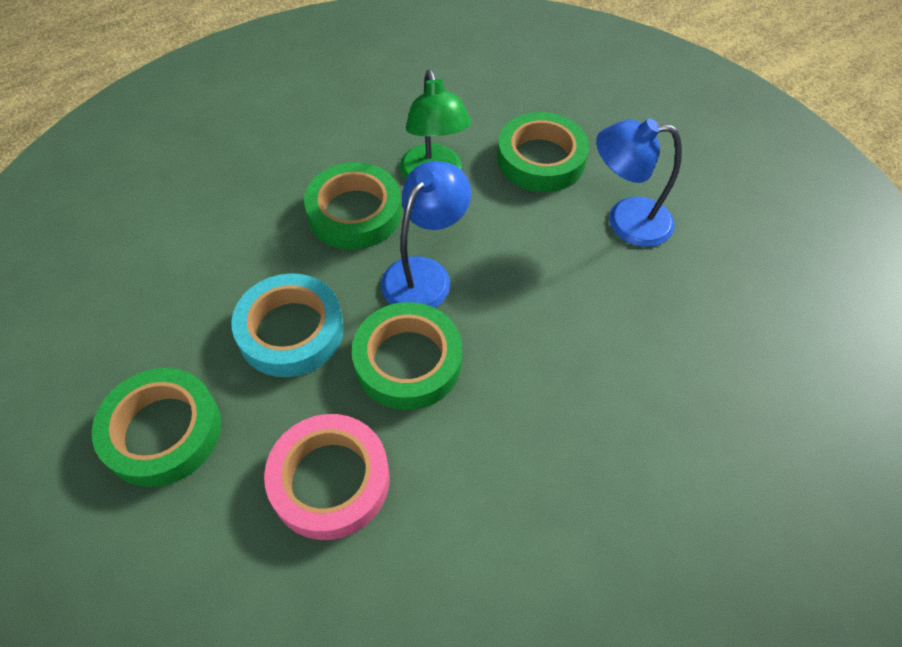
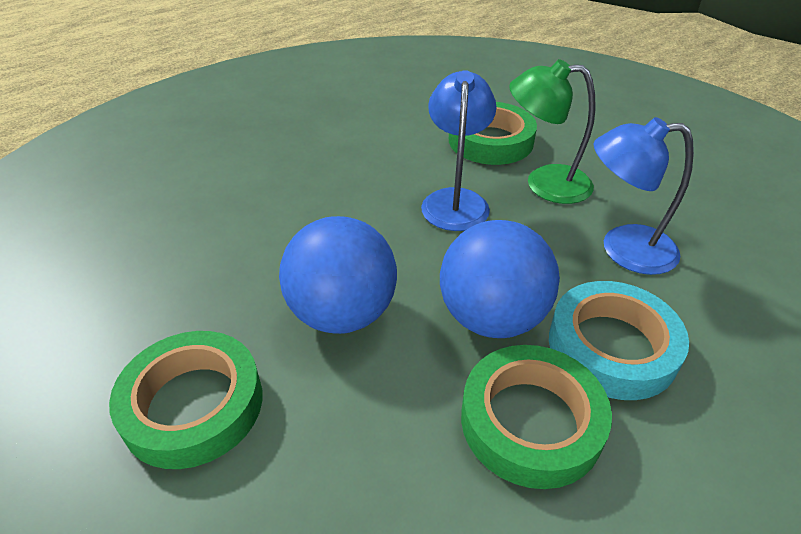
blue ball: none = 0 -> [279,216,397,334] [440,220,560,338] = 2
green tape: [92,368,221,487] [304,162,402,250] [352,302,462,410] [497,112,589,192] = 4 -> [109,331,262,469] [449,102,537,165] [461,345,612,489] = 3
pink tape: [264,414,390,540] = 1 -> none = 0

